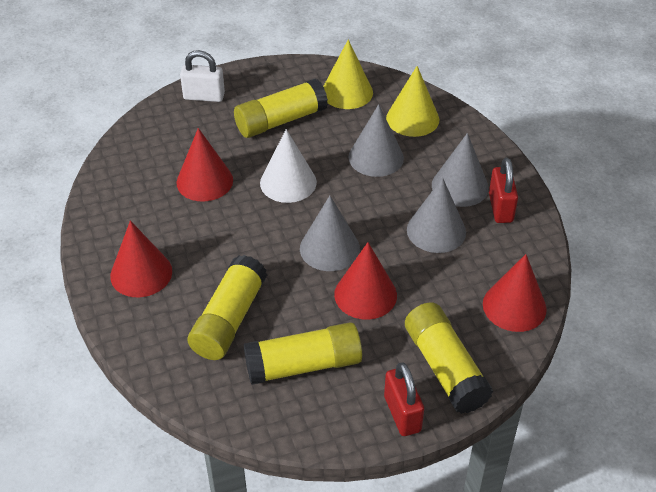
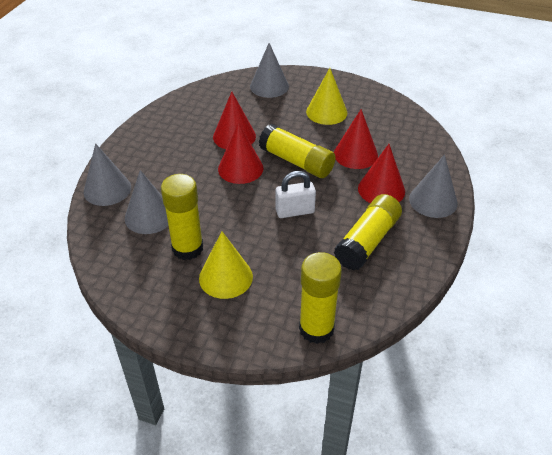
red padlock: [384,362,424,436] [489,158,518,223] = 2 -> none = 0
white cone: [260,129,317,203] = 1 -> none = 0

